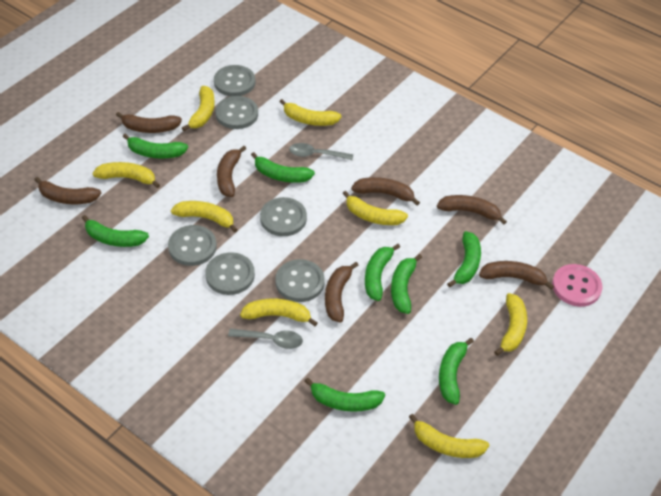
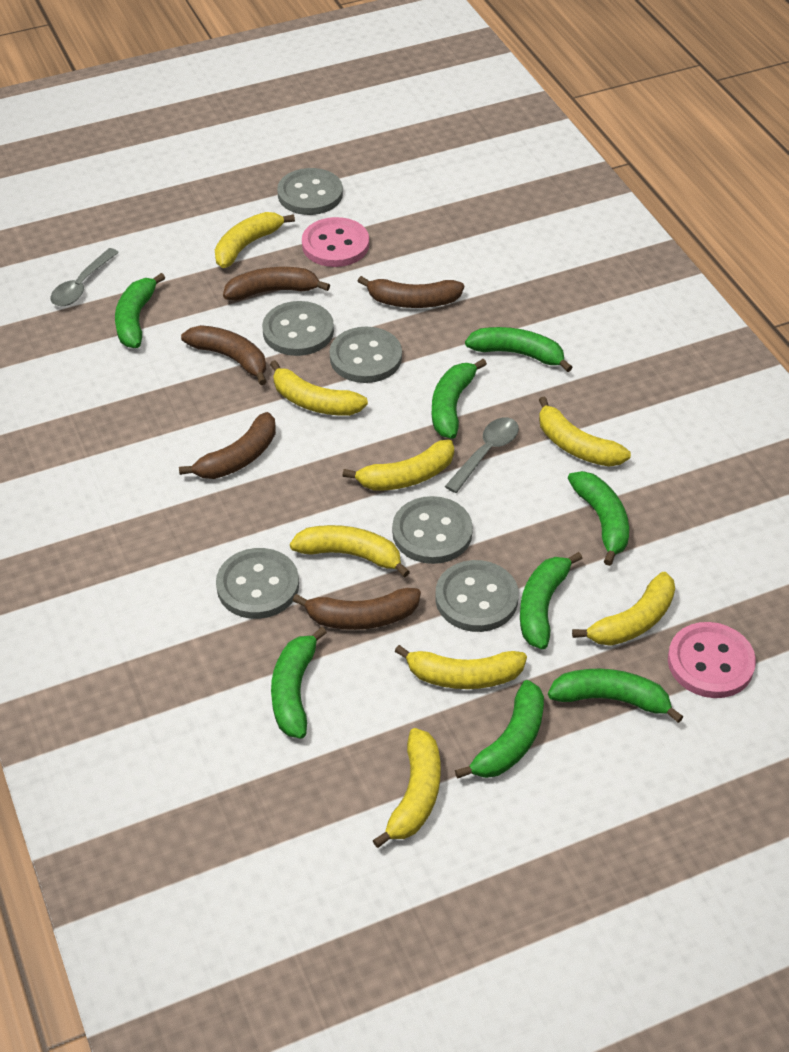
brown banana: [34,177,101,204] [116,112,182,133] [217,146,246,197] [325,262,359,323] [351,177,420,206] [437,195,507,225] [479,261,554,290] = 7 -> [179,412,276,479] [181,325,267,385] [223,267,330,301] [293,588,421,630] [358,276,464,308] = 5
pink button: [552,264,602,307] = 1 -> [302,217,369,267] [668,622,756,698] = 2

